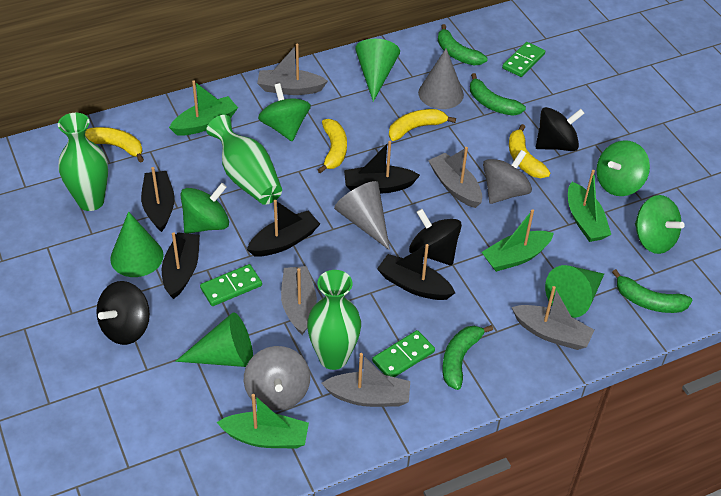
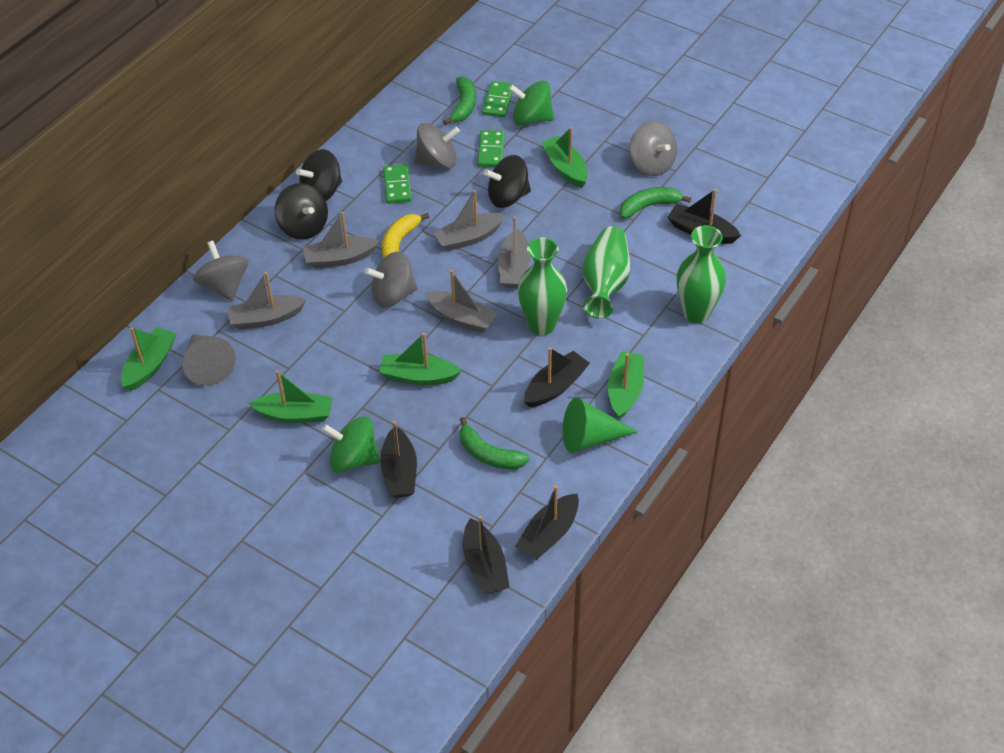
green banana: [438,24,487,66] [442,325,493,390] [470,73,526,116] [612,269,693,313] = 4 -> [443,77,476,125] [460,417,529,469] [620,187,691,219] = 3
green boat: [169,80,238,136] [217,394,309,449] [482,209,554,272] [568,170,611,242] = 4 -> [121,327,176,391] [248,370,333,423] [379,333,461,385] [541,127,588,188] [608,351,644,419] = 5
green cone: [110,211,164,277] [175,313,253,367] [355,39,400,102] [545,265,604,318] = 4 -> [563,398,638,453] = 1
green spinning top: [180,183,229,234] [258,83,311,141] [597,140,650,196] [635,195,685,254] = 4 -> [322,416,380,473] [509,80,554,126] = 2
grey cone: [334,181,390,250] [418,49,464,109] = 2 -> [183,334,236,386] = 1
grey spinning top: [244,346,310,411] [483,150,532,204] = 2 -> [193,241,248,301] [365,252,417,308] [415,123,460,169] [629,121,677,176] = 4
yellow banana: [85,127,144,163] [318,119,347,173] [389,109,456,141] [509,124,550,178] = 4 -> [382,213,429,259] = 1

